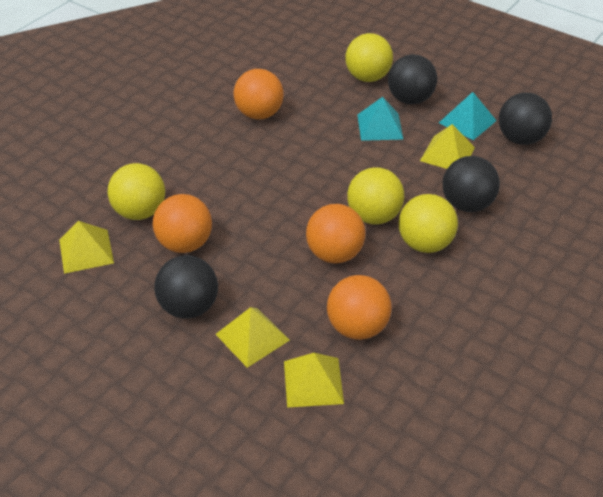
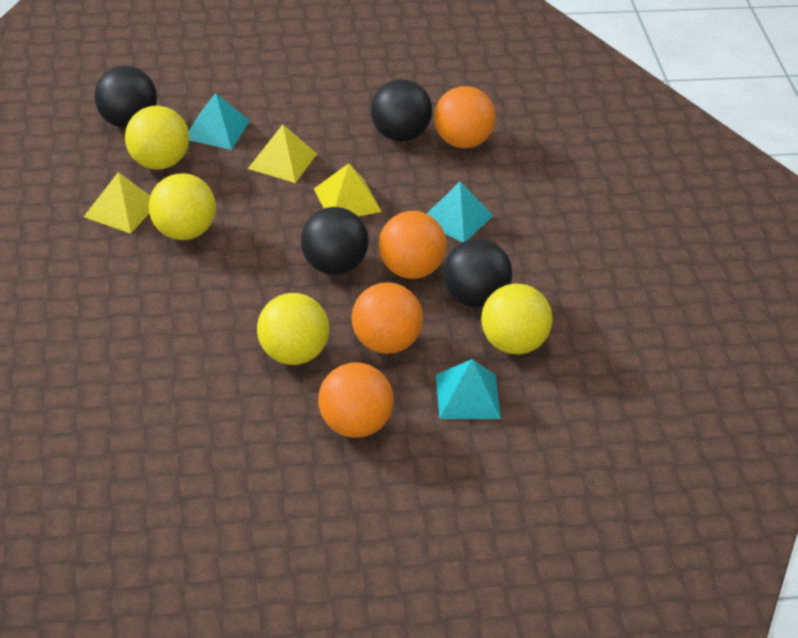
turquoise pyramid: [357,97,404,141] [439,92,497,140] = 2 -> [189,93,250,150] [427,182,494,242] [436,359,501,419] = 3
yellow pyramid: [59,221,114,274] [216,307,290,368] [284,353,344,408] [420,124,475,169] = 4 -> [84,172,150,234] [248,124,317,183] [314,163,382,216] = 3

